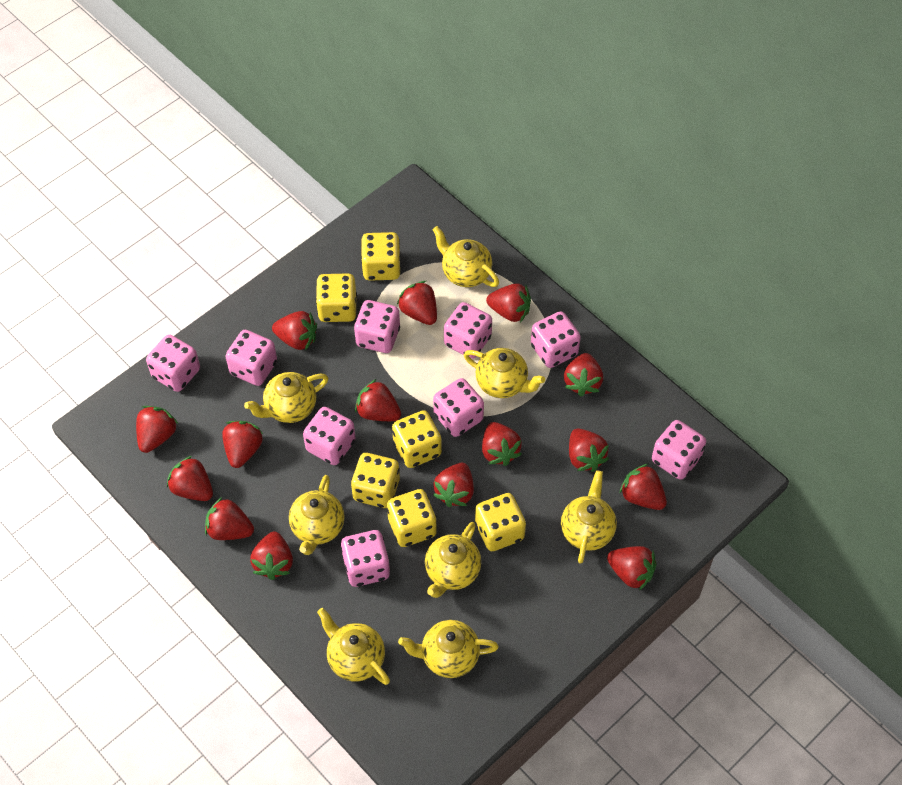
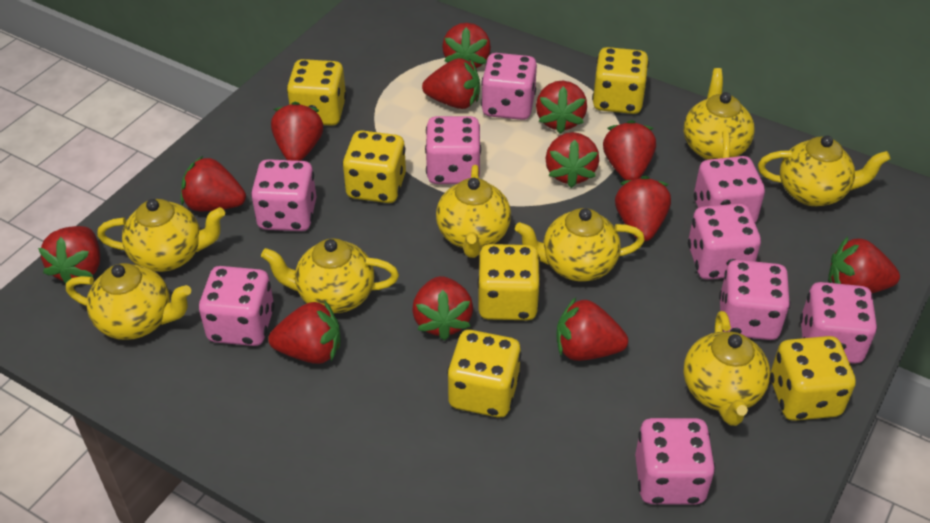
red strawberry: [136,406,178,453] [167,456,213,501] [205,497,254,540] [222,421,263,468] [250,531,293,580] [272,311,317,350] [355,379,401,421] [397,281,437,325] [433,463,474,507] [482,422,522,466] [486,283,531,322] [564,353,603,396] [569,428,609,472] [607,546,657,590] [619,464,667,510] = 15 -> [38,226,100,284] [181,156,246,211] [268,301,341,364] [271,102,323,161] [412,276,473,341] [422,58,480,109] [442,23,491,68] [536,81,587,134] [546,132,599,188] [556,297,628,361] [603,120,656,181] [615,176,671,242] [828,237,900,293] = 13

